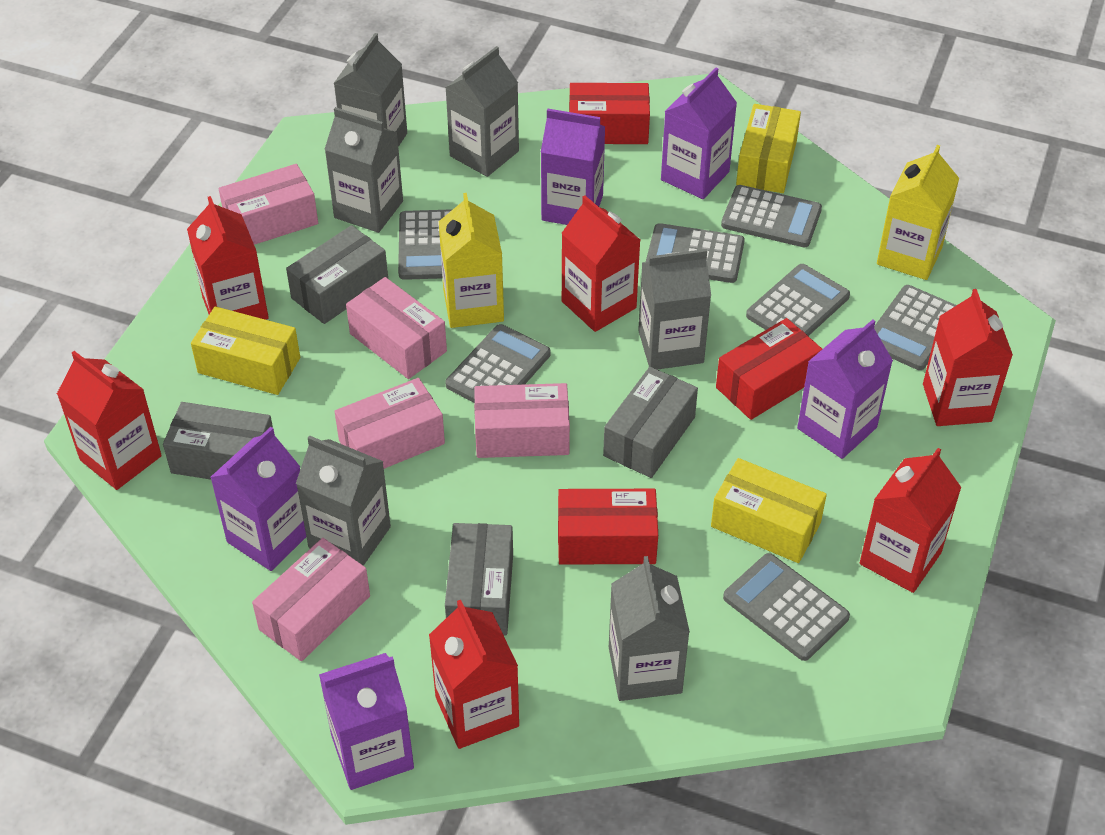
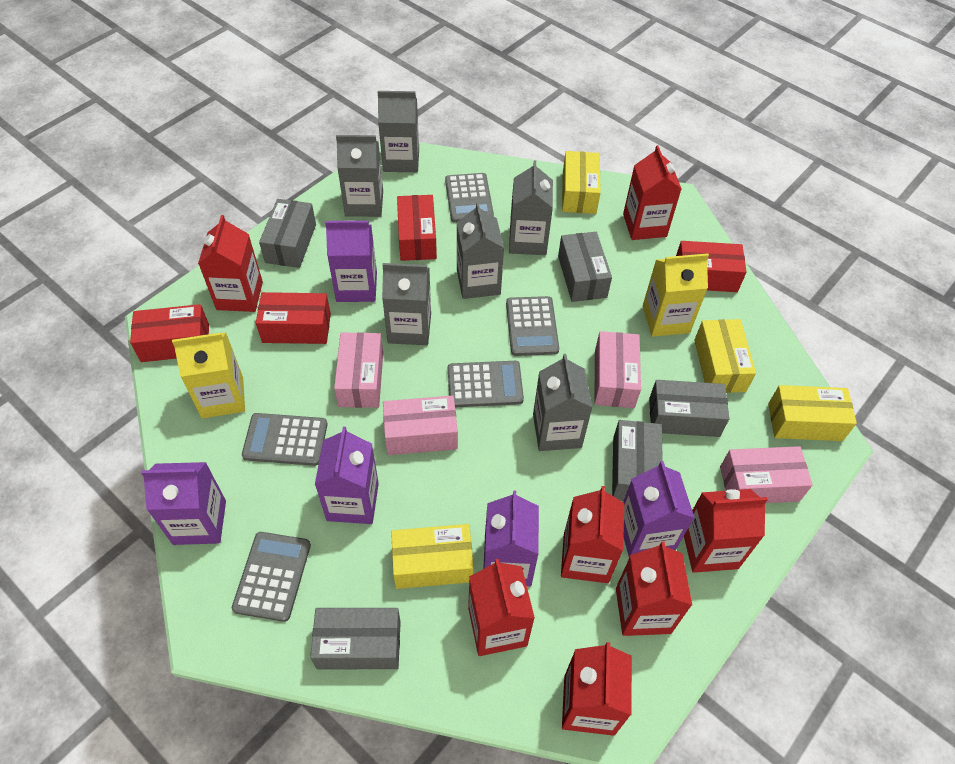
grey box: [163,402,273,479] [286,225,388,324] [445,523,513,635] [603,367,698,478] = 4 -> [259,199,316,268] [310,608,401,669] [558,232,612,302] [612,420,663,501] [649,380,729,437] = 5
grey calculator: [398,209,453,280] [445,324,550,403] [646,223,745,283] [721,185,822,247] [723,553,850,661] [746,264,850,336] [874,285,956,370] = 7 -> [232,532,311,622] [242,413,327,466] [445,173,494,223] [448,361,524,407] [506,296,559,356] = 5
pink box: [219,164,318,245] [252,538,370,661] [335,378,445,469] [346,277,447,379] [474,383,570,458] = 5 -> [334,332,383,408] [383,396,458,455] [594,331,641,408] [720,446,813,503] = 4
red box: [558,489,658,565] [569,83,650,144] [716,318,822,420] = 3 -> [130,304,209,362] [256,292,331,344] [397,195,437,261] [676,241,747,292] = 4
red carton: [57,351,162,490] [187,196,269,320] [429,600,519,749] [562,195,640,332] [860,448,962,593] [923,289,1013,426] = 6 -> [198,215,263,312] [468,559,535,656] [561,486,624,583] [562,642,632,736] [616,541,692,636] [623,145,681,240] [684,489,768,573] = 7
yellow box: [191,306,300,395] [711,458,827,563] [736,104,801,193] = 3 -> [391,524,474,589] [562,151,601,214] [694,319,756,393] [768,385,857,441] = 4

